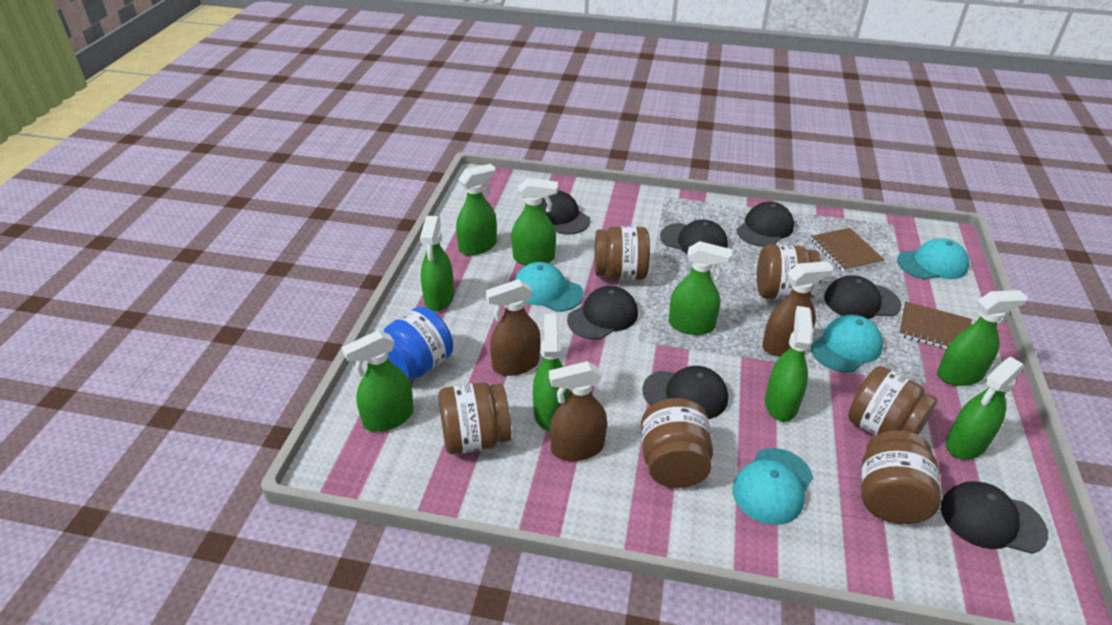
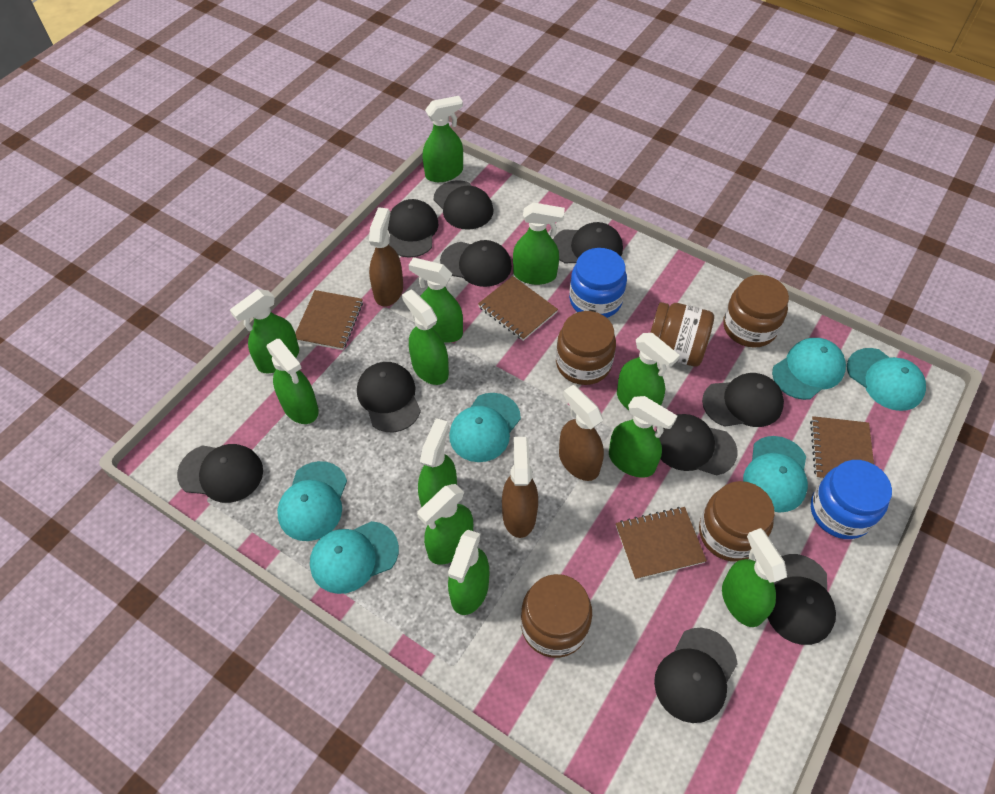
black cap: [542,190,590,234] [567,286,638,340] [642,366,728,419] [660,220,728,254] [737,202,794,247] [824,275,902,319] [941,481,1048,554] = 7 -> [177,444,263,503] [357,362,421,432] [388,199,438,258] [434,180,493,230] [440,240,512,287] [553,222,623,263] [654,628,737,723] [656,414,738,475] [702,373,784,427] [768,554,836,645] = 10
blue jar: [383,306,453,381] = 1 -> [569,248,627,318] [811,460,892,539] = 2
brown jar: [438,382,512,454] [594,226,650,280] [641,398,713,488] [757,245,821,300] [848,366,937,436] [861,430,941,524] = 6 -> [521,574,592,658] [556,311,616,385] [650,302,714,367] [699,481,775,562] [723,275,789,348] = 5
brown notebook: [811,228,884,272] [899,301,972,349] = 2 -> [295,290,363,350] [478,276,558,341] [616,507,707,580] [810,416,874,479] = 4
green spray bottle: [342,330,414,432] [420,216,454,312] [456,164,497,255] [511,178,558,265] [533,314,569,431] [669,241,732,335] [765,306,813,422] [937,290,1028,386] [946,357,1024,459] = 9 -> [230,289,299,373] [267,339,319,424] [402,290,449,385] [408,258,463,343] [417,484,473,565] [418,418,457,508] [423,96,463,182] [448,530,489,615] [513,202,565,285] [609,396,677,477] [617,333,680,410] [722,528,787,627] = 12
turquoise cap: [514,262,584,312] [733,448,813,525] [811,315,883,373] [897,238,969,280] = 4 -> [277,461,347,541] [310,521,399,594] [449,393,521,462] [743,436,808,513] [772,338,846,400] [847,348,926,411] = 6

